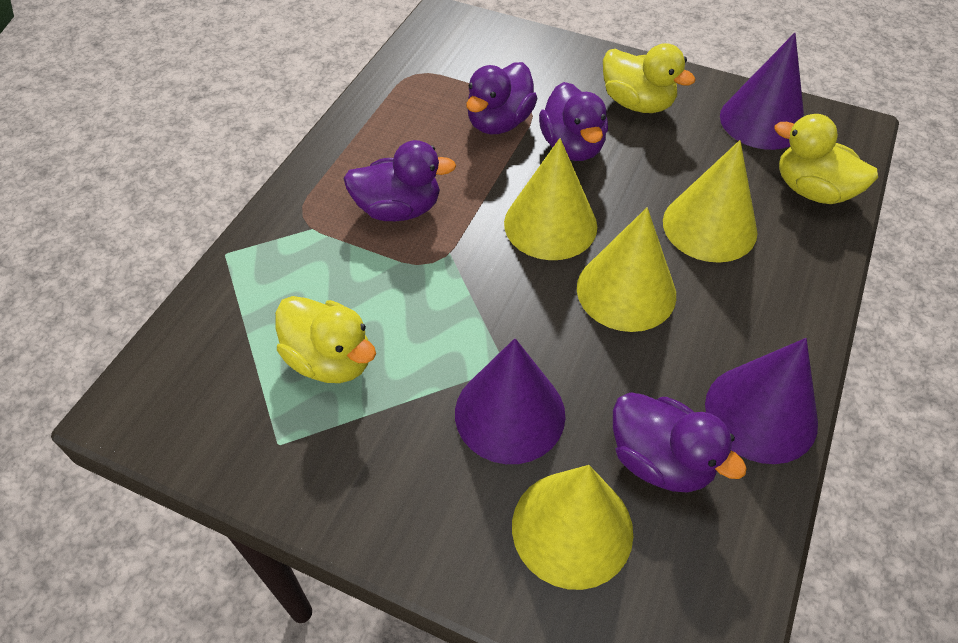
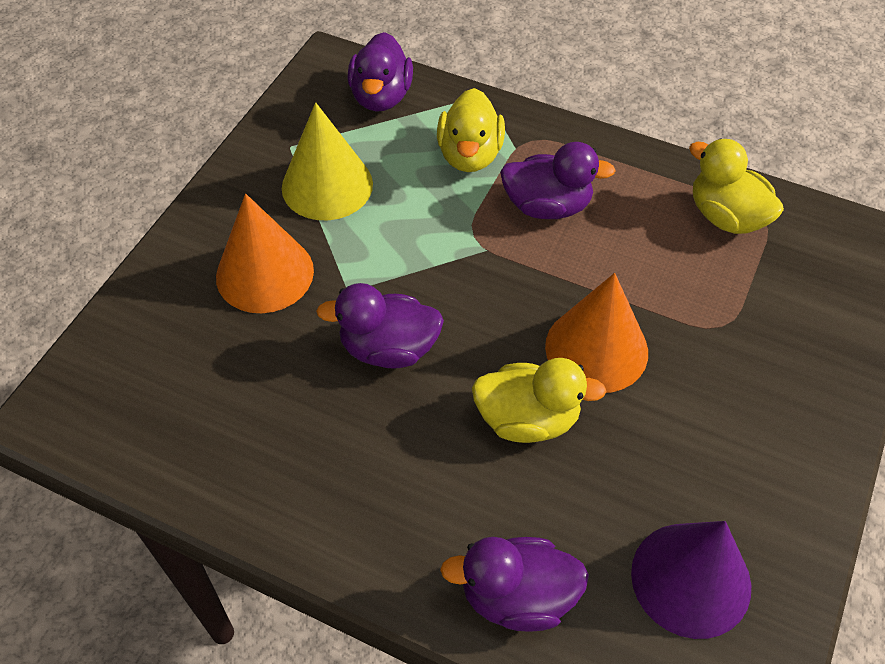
orange cone: none = 0 -> [216,194,314,313] [545,273,648,393] = 2
purple cone: [455,338,566,464] [705,338,818,464] [720,33,804,150] = 3 -> [631,521,751,639] = 1
yellow cone: [504,138,597,260] [512,465,633,590] [577,207,676,332] [663,140,757,263] = 4 -> [282,103,373,220] = 1

